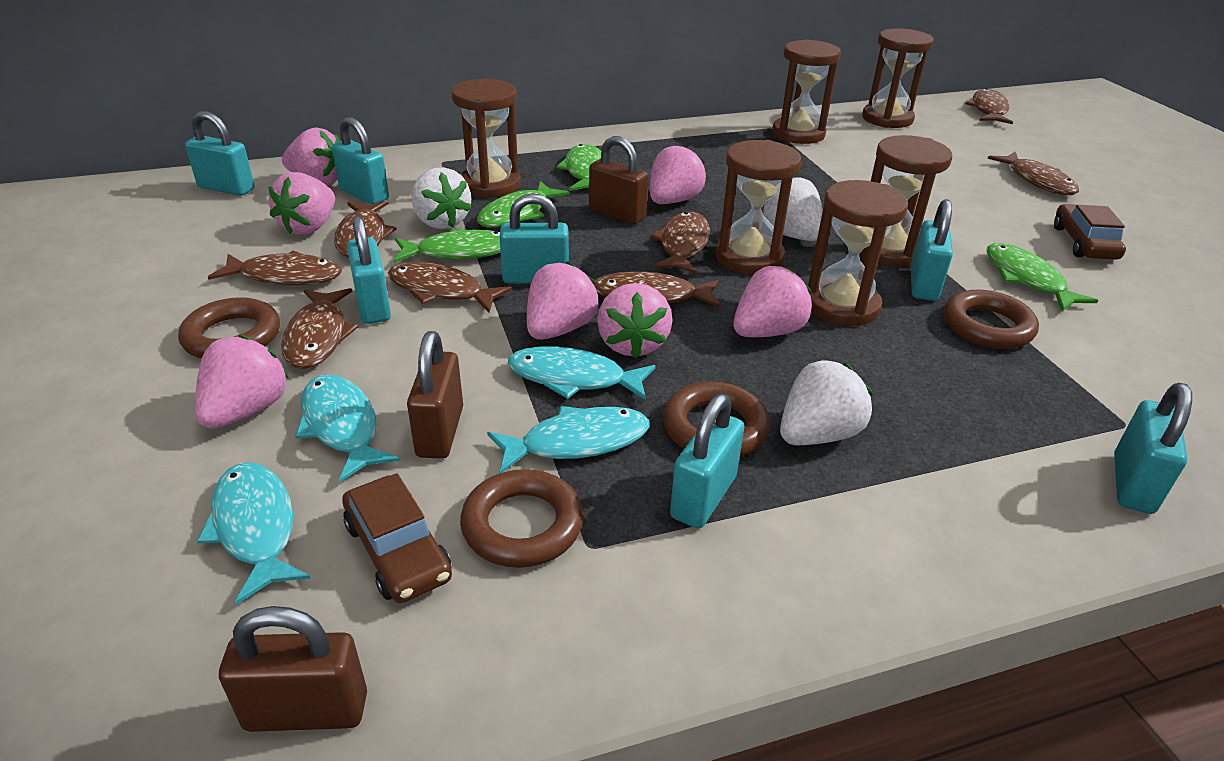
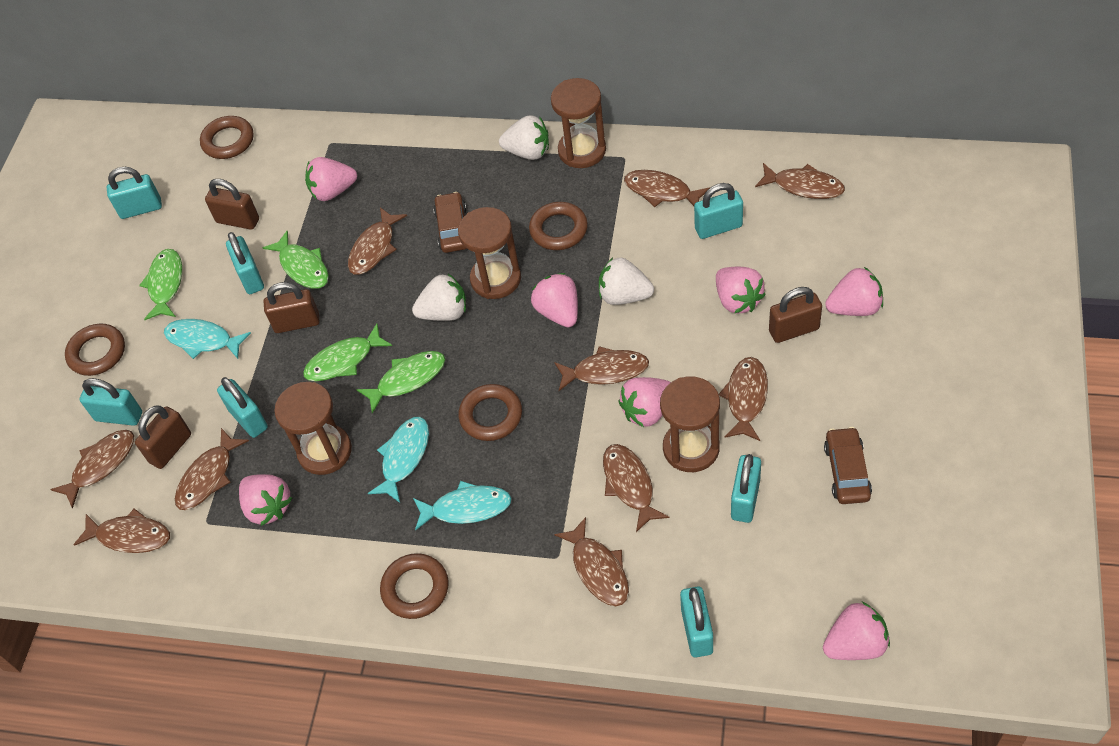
brown fish: [208,251,342,285] [281,288,358,369] [334,201,397,258] [388,262,512,313] [594,271,721,307] [650,211,710,274] [965,88,1013,124] [987,152,1079,195] = 8 -> [50,430,134,508] [74,509,170,553] [175,428,249,510] [348,207,407,275] [554,346,649,391] [554,517,629,606] [603,444,669,532] [624,170,709,207] [719,357,768,441] [755,163,845,199] = 10
brown hourglass: [451,79,521,198] [715,140,801,275] [772,39,841,144] [808,180,908,326] [860,135,952,267] [862,29,934,128] = 6 -> [274,382,352,475] [458,207,521,299] [551,78,606,168] [660,376,720,472] = 4
brown padlock: [219,606,367,732] [407,331,463,459] [589,136,648,225] = 3 -> [135,406,191,469] [205,179,259,230] [264,282,320,333] [769,287,822,343] = 4
brown ring: [178,297,280,359] [460,469,584,568] [663,382,770,457] [944,290,1039,349] = 4 -> [65,324,125,376] [200,116,254,159] [380,553,449,619] [458,384,522,441] [529,202,588,250] = 5
turquoise fish: [197,462,311,605] [295,374,400,482] [487,406,650,473] [508,347,656,400] = 4 -> [164,319,251,359] [368,417,429,503] [413,481,512,531] = 3

